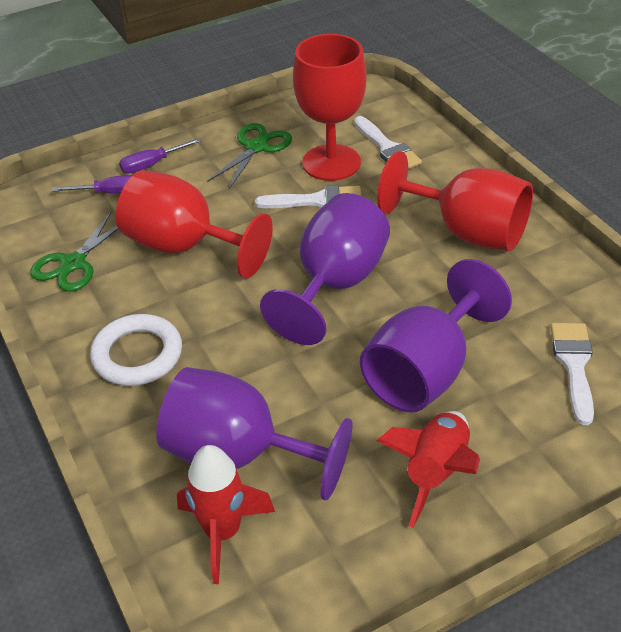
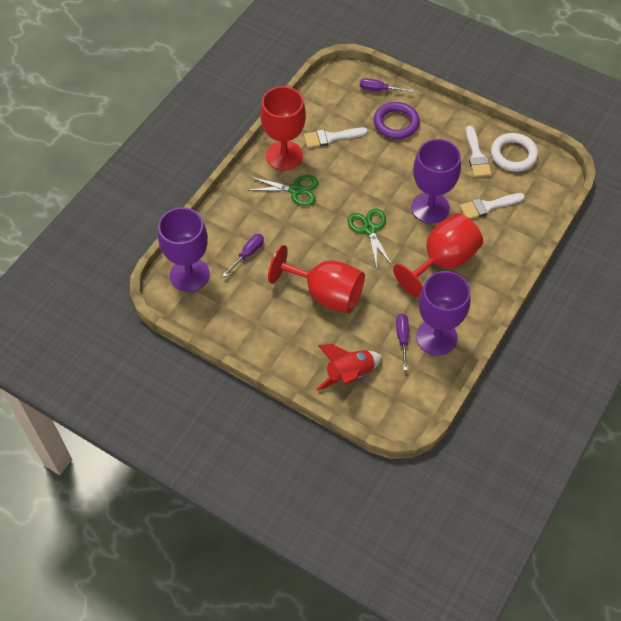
purple ring: none = 0 -> [374,102,420,139] = 1
purple screwdriver: [52,175,132,194] [119,138,202,174] = 2 -> [223,234,264,277] [360,78,413,92] [396,314,409,370] = 3
red rocket: [177,445,275,584] [377,411,480,528] = 2 -> [317,344,383,391] = 1

